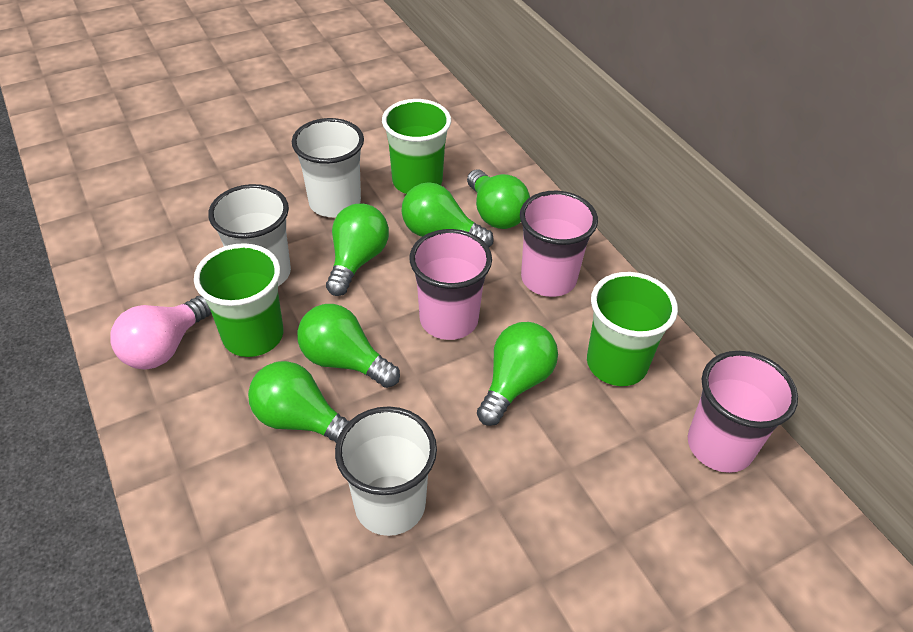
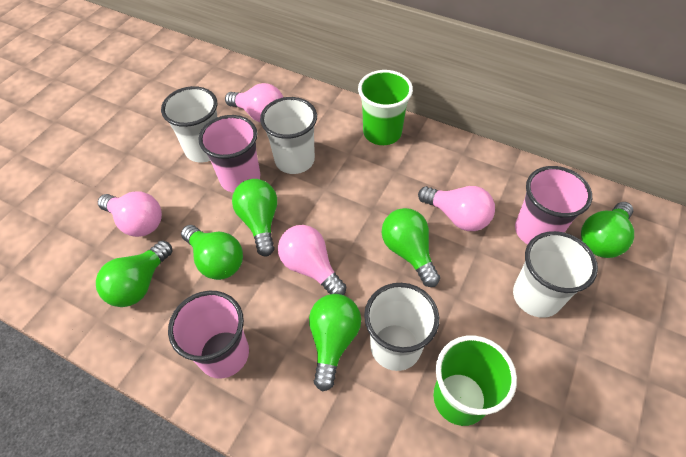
green cup: [194,243,283,357] [382,99,451,194] [587,272,678,386] = 3 -> [358,70,413,145] [433,335,517,426] = 2
pink light bulb: [110,296,211,369] = 1 -> [98,192,162,237] [225,83,283,123] [278,225,346,295] [418,186,495,231] = 4
white cup: [208,184,291,286] [292,118,364,217] [335,407,437,536] = 3 -> [161,86,217,162] [260,97,317,174] [364,283,439,371] [513,231,598,318] = 4

